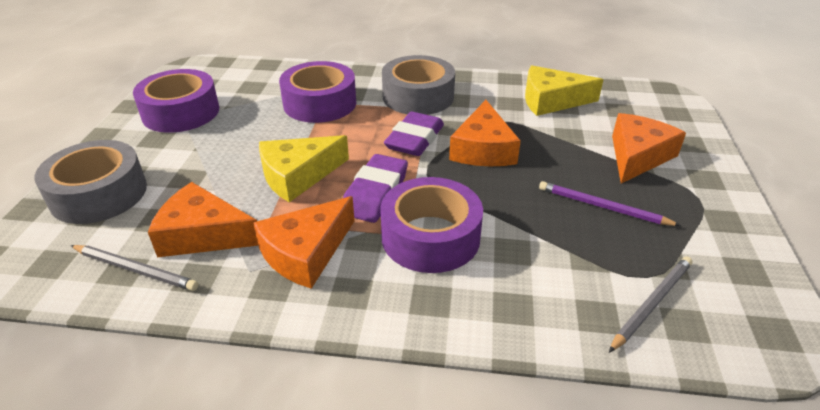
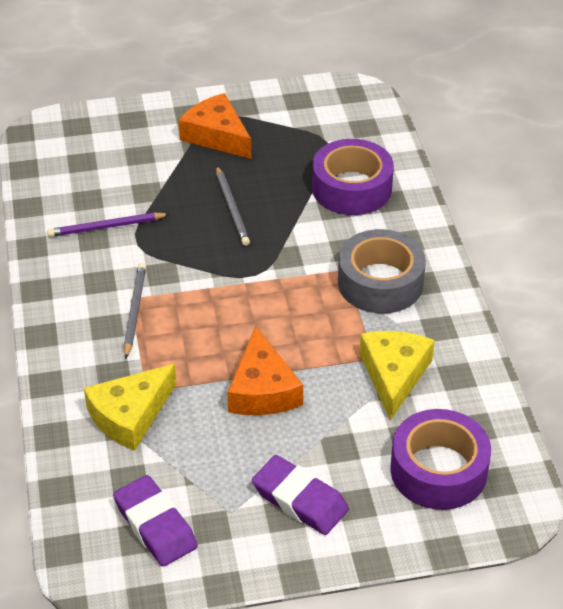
grey tape: [34,140,147,224] [382,55,455,115] = 2 -> [338,229,426,313] = 1
orange cheese: [148,182,258,257] [253,196,354,289] [449,100,521,166] [612,113,686,183] = 4 -> [179,93,251,159] [227,326,303,415] = 2
purple tape: [133,69,219,133] [279,61,356,123] [380,177,483,273] = 3 -> [312,139,394,215] [391,409,491,510] = 2

